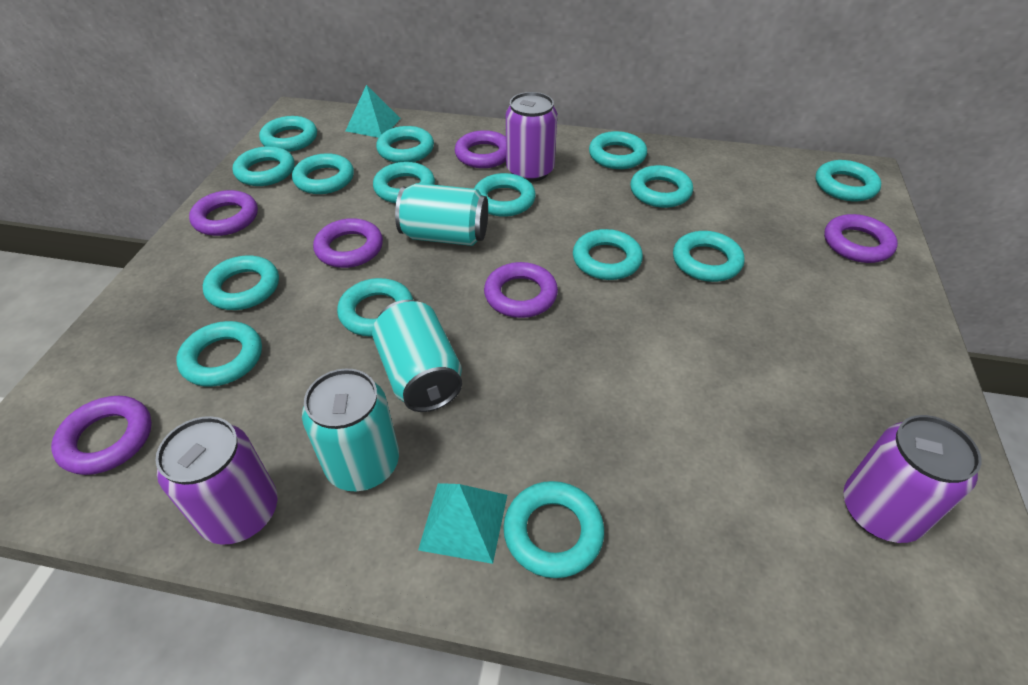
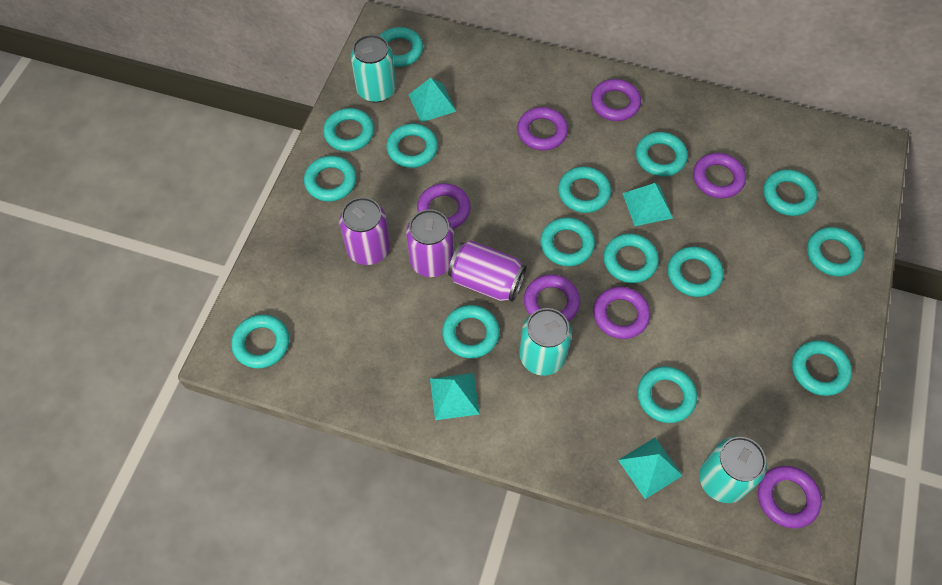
purple ring: [51,396,152,475] [189,190,258,236] [313,218,383,268] [455,130,506,168] [484,262,558,318] [824,214,898,263] = 6 -> [417,183,471,229] [517,107,568,150] [524,274,580,322] [591,79,641,121] [593,287,650,339] [693,153,746,198] [758,466,822,528] = 7
turquoise pyramid: [346,85,401,138] [418,483,507,564] = 2 -> [408,78,456,122] [430,373,480,420] [618,437,683,499] [622,183,673,226] = 4

